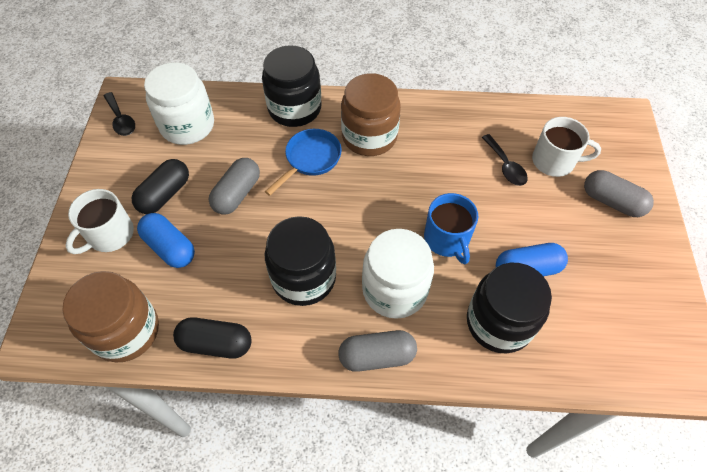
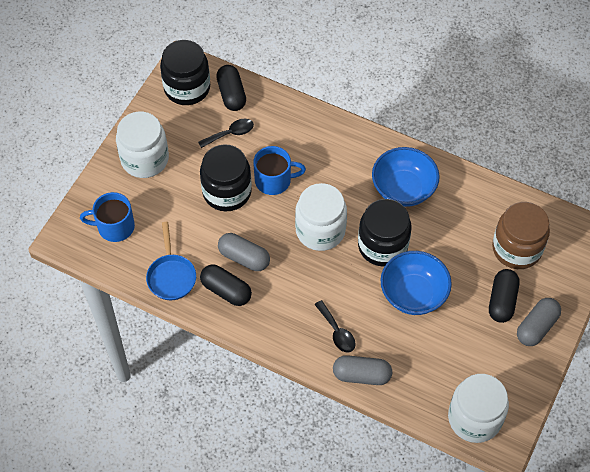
black capsule: [132,159,189,214] [173,317,252,359] = 2 -> [200,264,252,306] [216,65,246,111] [489,269,519,323] = 3
blue bowl: none = 0 -> [372,147,440,207] [381,251,452,315] = 2
blue capsule: [137,213,195,268] [496,243,568,276] = 2 -> none = 0
blue mug: [424,193,478,265] = 1 -> [80,192,135,242] [253,146,306,195] = 2
brown jar: [62,271,159,363] [341,73,401,156] = 2 -> [492,202,550,269] = 1
white jar: [144,62,214,145] [362,229,434,319] = 2 -> [116,112,169,178] [295,183,347,251] [448,374,509,443] = 3
white mug: [66,189,134,254] [532,117,601,177] = 2 -> none = 0

